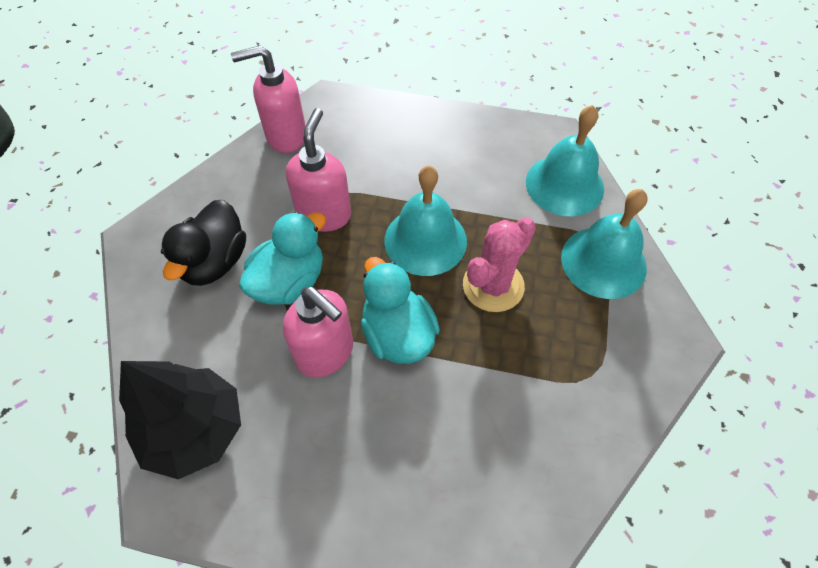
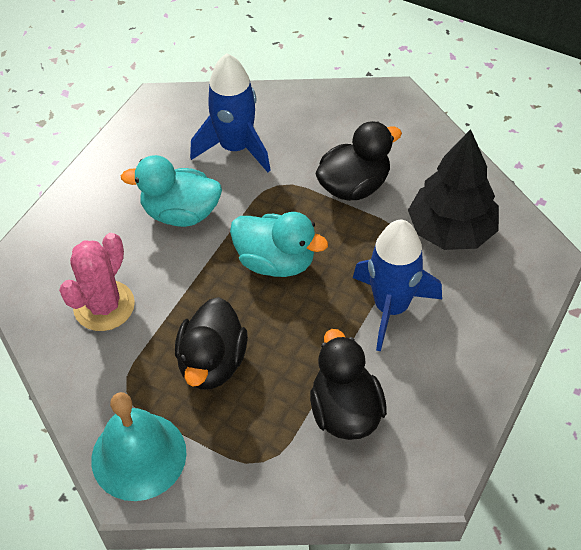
black duck: [161,200,246,286] = 1 -> [175,297,248,390] [310,329,387,440] [315,121,402,201] = 3
blue rocket: none = 0 -> [190,53,270,172] [353,220,442,352] = 2
pink soap dispenser: [231,45,306,153] [283,287,353,378] [286,108,351,232] = 3 -> none = 0
turquoise bell: [384,166,467,276] [526,105,604,216] [561,189,648,299] = 3 -> [91,392,187,501] = 1

